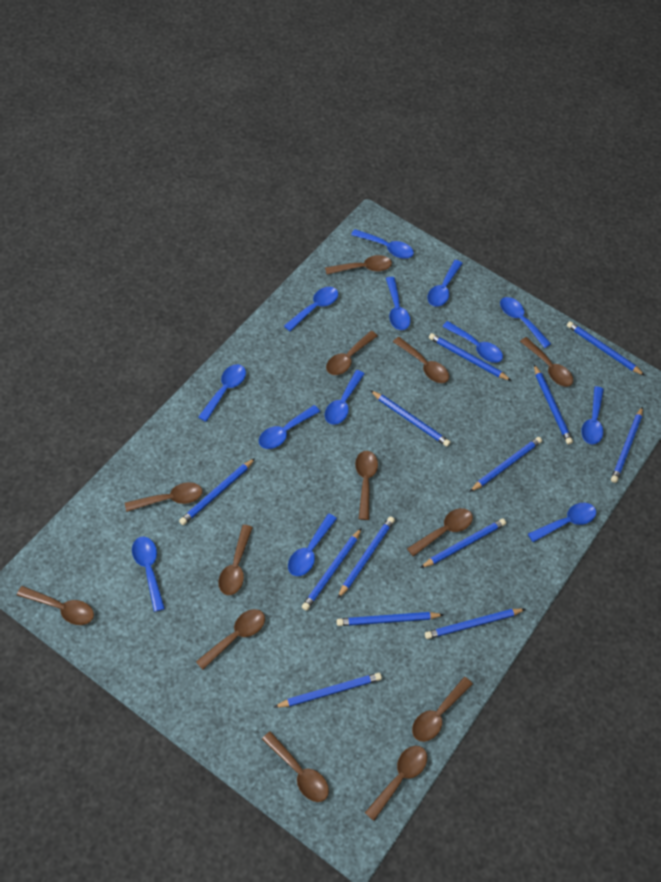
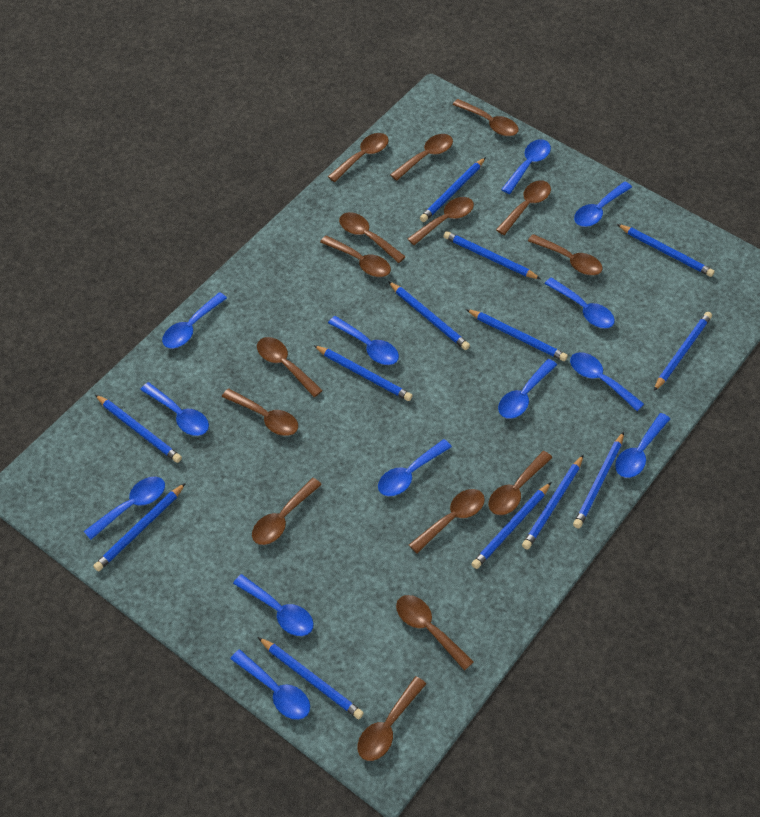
brown spoon: [17,586,94,625] [125,482,202,512] [196,609,265,670] [218,525,253,595] [262,731,329,802] [325,255,392,275] [326,331,378,375] [355,451,378,520] [365,746,427,821] [393,337,449,383] [407,508,473,557] [412,677,473,742] [520,337,573,387] = 13 -> [222,389,298,436] [252,478,322,545] [257,337,323,397] [320,235,391,277] [328,133,389,182] [339,212,406,263] [357,676,426,761] [390,134,453,181] [396,595,474,671] [407,197,474,245] [409,489,485,553] [452,99,519,136] [489,451,553,515] [496,180,551,235] [528,234,603,275] = 15

